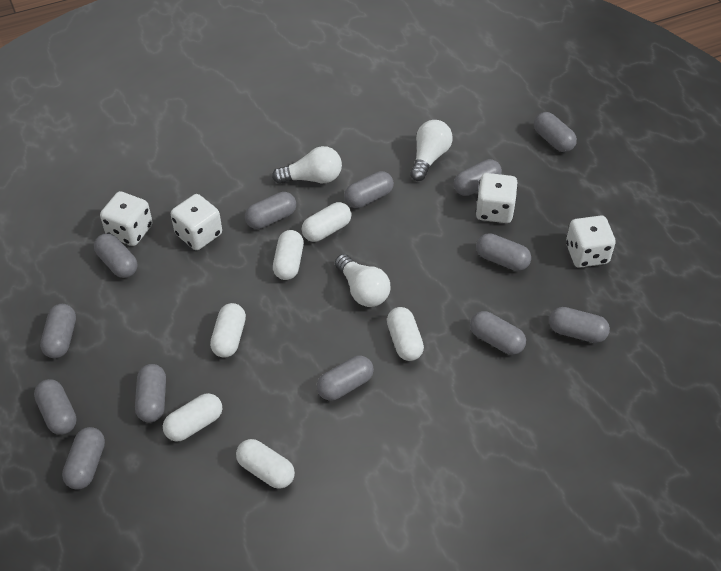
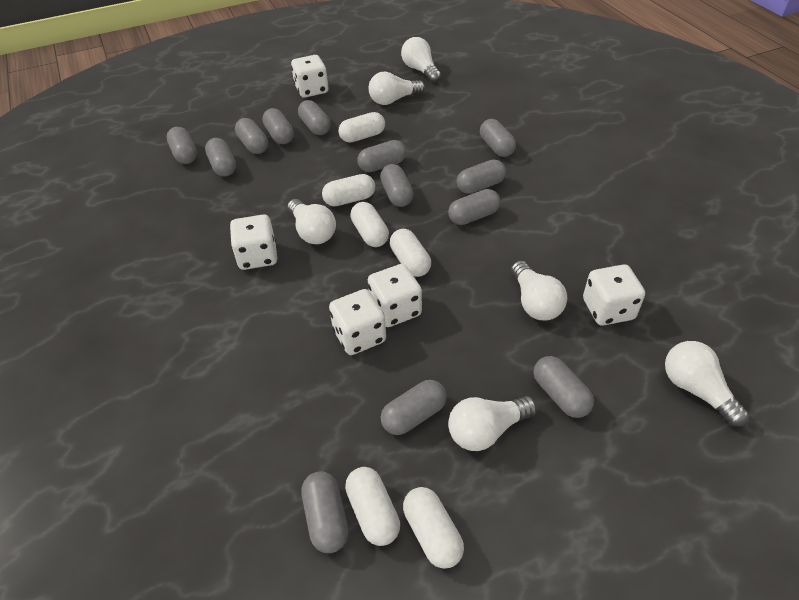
white dice: [100,191,153,246] [171,194,222,250] [476,173,518,223] [566,216,616,268] = 4 -> [230,215,277,270] [291,55,329,98] [329,289,386,355] [368,264,422,327] [583,264,645,326] = 5
white light bulb: [272,146,342,184] [335,254,390,307] [410,120,453,181] = 3 -> [287,199,336,244] [369,72,425,105] [401,37,441,83] [448,396,537,451] [511,261,567,320] [665,341,749,427] = 6

